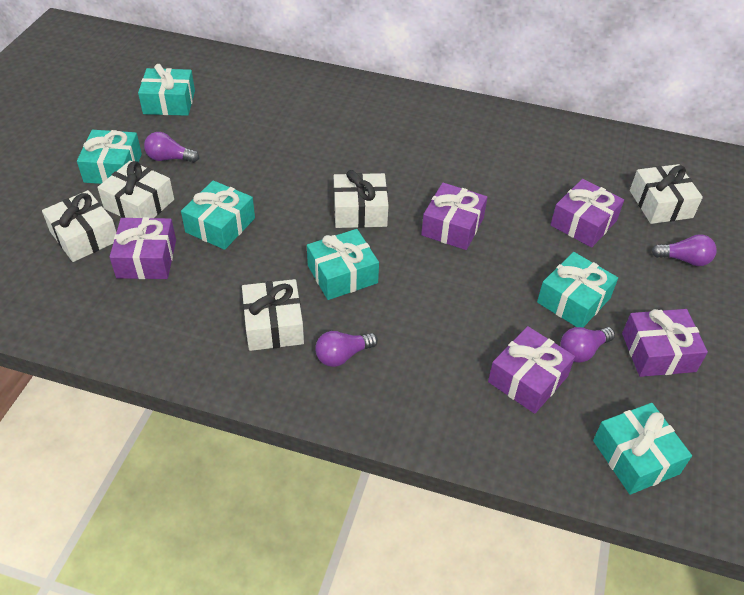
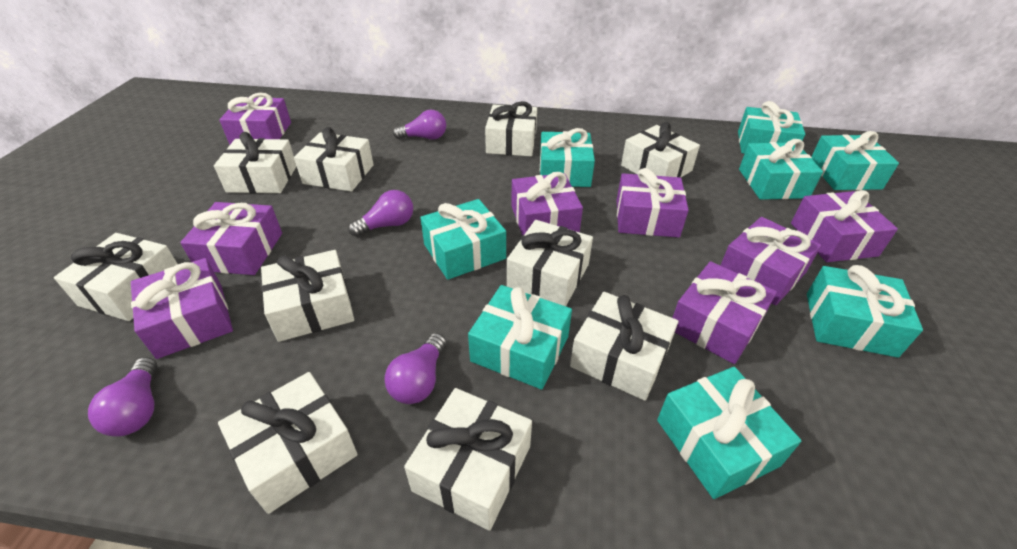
purple gift: [110,217,176,279] [421,183,488,250] [488,326,575,414] [551,179,624,248] [622,309,708,377] = 5 -> [131,258,233,359] [180,202,282,275] [219,93,291,145] [511,172,583,236] [617,168,689,238] [672,261,777,364] [720,217,821,305] [791,190,898,262] = 8
turquoise gift: [77,130,142,184] [138,64,195,116] [181,180,255,250] [307,229,379,300] [537,252,618,327] [593,403,692,495] = 6 -> [420,199,506,280] [468,285,572,389] [540,128,595,187] [657,367,802,499] [738,101,805,154] [739,139,823,200] [807,265,923,358] [811,131,899,190] = 8
white gift: [42,190,116,262] [97,161,174,218] [242,279,304,351] [334,170,389,228] [630,164,703,224] = 5 -> [54,233,177,321] [214,132,297,193] [218,372,358,514] [261,250,354,342] [294,127,374,192] [404,388,532,531] [485,101,537,156] [507,220,593,306] [570,292,678,401] [621,122,700,177] = 10

